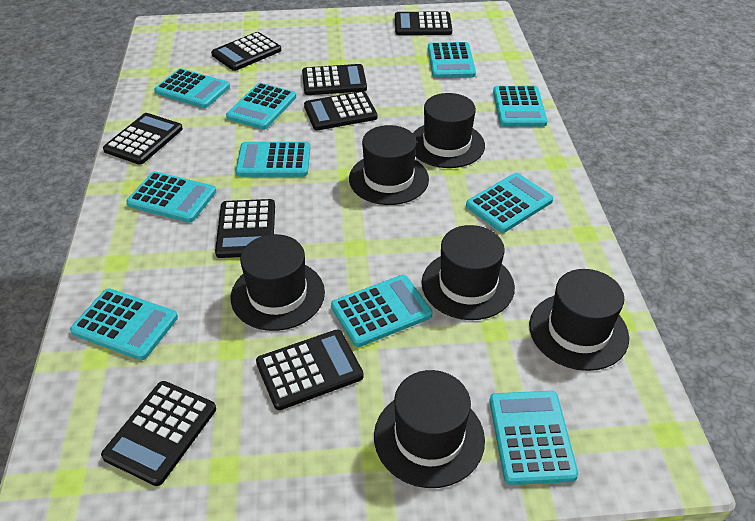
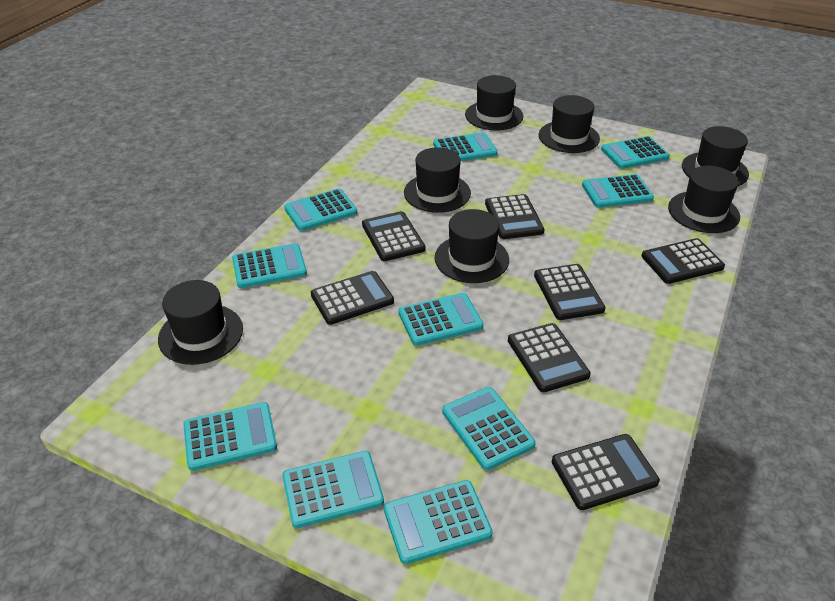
black calculator: [101,381,216,486] [103,113,183,165] [211,32,282,71] [215,199,275,258] [256,330,363,410] [302,64,367,95] [304,91,378,130] [395,12,452,35] = 8 -> [311,271,394,325] [362,211,426,261] [485,194,545,239] [508,323,591,392] [534,264,606,320] [552,434,660,510] [642,238,725,284] = 7
black hat: [231,234,325,331] [349,125,429,205] [374,370,485,488] [413,93,485,168] [422,225,515,320] [529,269,629,371] = 6 -> [158,280,243,365] [404,147,471,213] [435,209,509,283] [465,75,523,130] [539,95,600,153] [668,166,740,233] [682,126,749,186] = 7

